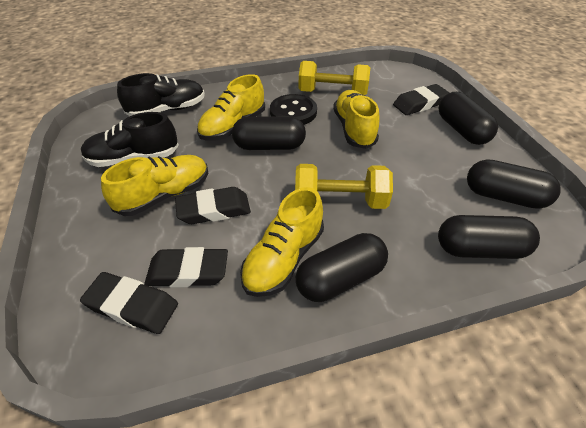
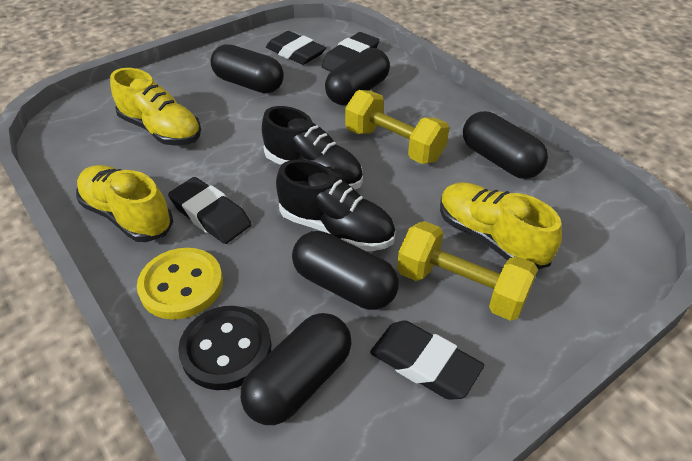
yellow button: none = 0 -> [137,248,223,320] = 1
yellow shoe: [101,155,208,216] [197,74,265,141] [240,187,324,297] [333,90,380,149] = 4 -> [76,165,173,242] [110,68,201,146] [440,182,562,269] = 3

